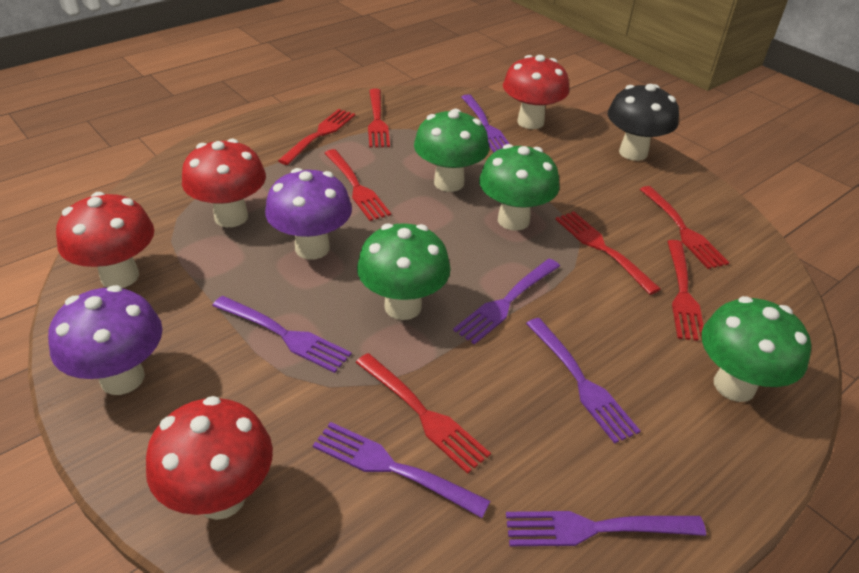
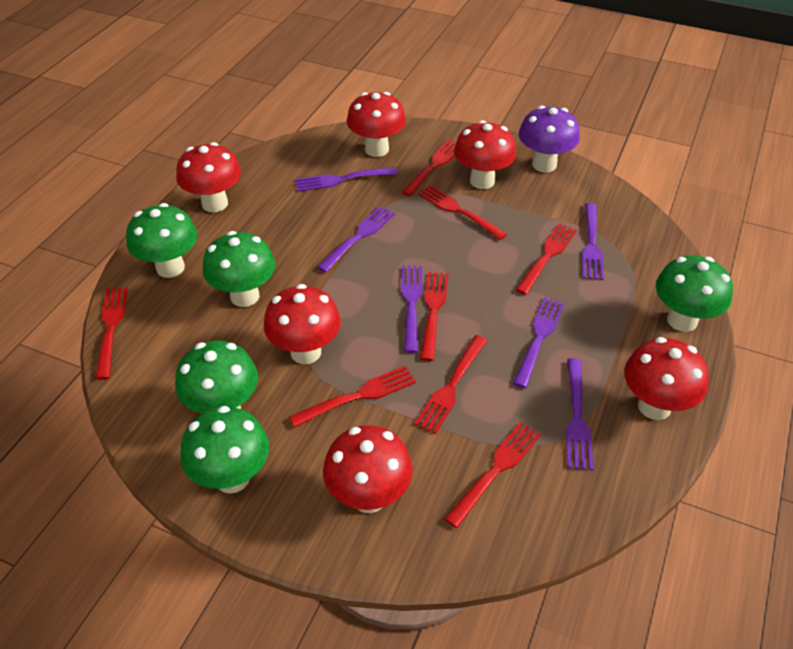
black mushroom: [608,84,679,161] = 1 -> none = 0
green mushroom: [357,223,451,320] [414,109,489,192] [479,144,560,231] [701,296,811,402] = 4 -> [126,203,198,278] [175,341,258,413] [180,406,269,494] [203,231,275,307] [656,255,733,332] = 5
purple mushroom: [48,285,163,395] [265,168,352,259] = 2 -> [519,105,580,172] = 1
red fork: [278,109,355,165] [325,149,391,221] [356,353,491,474] [368,88,390,148] [555,211,661,295] [640,186,729,269] [667,240,704,341] = 7 -> [95,287,128,380] [289,366,416,427] [402,139,456,196] [414,335,487,434] [418,185,507,240] [420,272,449,361] [444,422,541,528] [515,223,577,295] = 8
red mushroom: [56,192,154,288] [146,396,273,520] [182,139,266,227] [503,55,569,129] = 4 -> [176,142,241,212] [264,284,341,364] [323,425,413,513] [347,92,406,157] [454,120,516,189] [624,337,709,420] = 6

